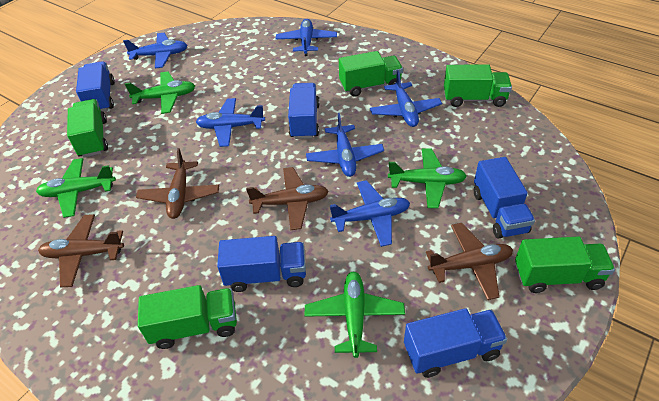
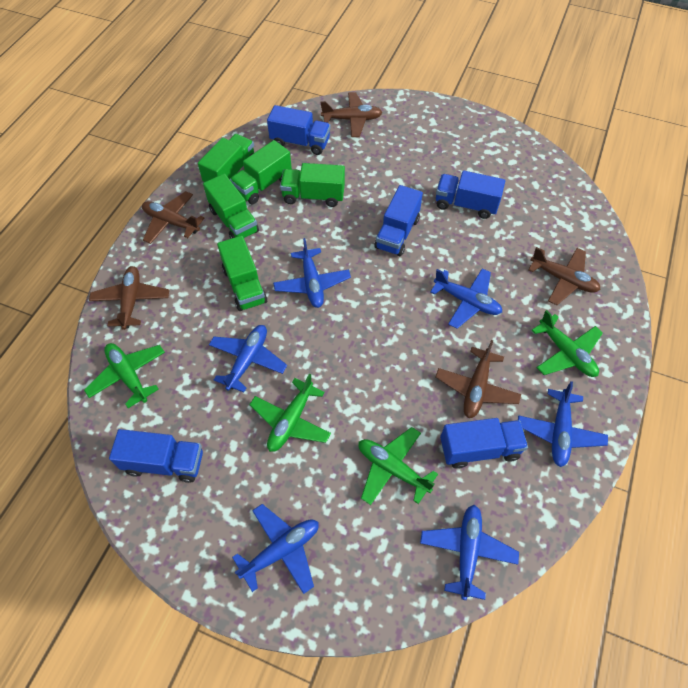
brown plane: [38,214,124,288] [136,148,219,219] [246,167,329,230] [426,223,513,300] = 4 -> [89,266,169,330] [142,191,205,244] [321,92,382,137] [436,340,521,418] [528,247,601,305] = 5

